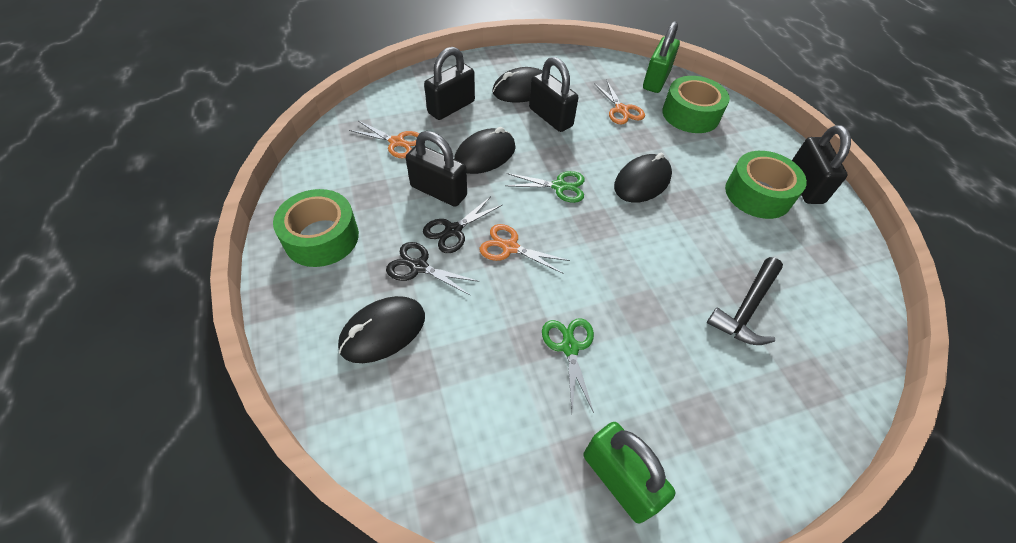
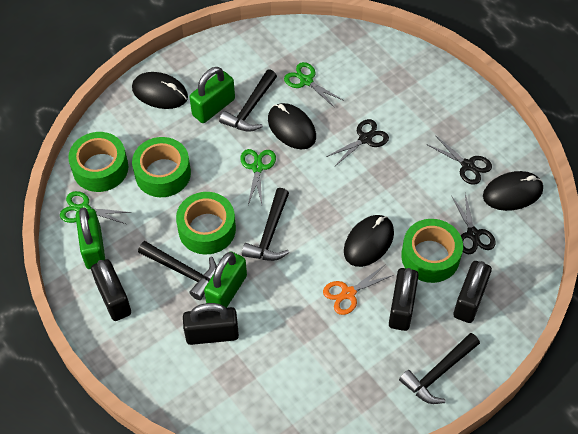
black hammer: [707,257,783,345] = 1 -> [138,241,217,300] [219,69,277,132] [242,188,289,261] [399,333,480,404] = 4
black scissors: [386,242,479,296] [423,196,502,253] = 2 -> [326,119,389,166] [428,135,492,185] [451,193,496,254] = 3
green padlock: [583,422,676,524] [643,21,680,93] = 2 -> [76,208,105,269] [189,67,235,123] [204,251,247,308] = 3
green scissors: [505,171,585,203] [542,318,594,413] = 2 -> [60,191,131,224] [240,149,276,205] [284,62,344,108] = 3
green tape: [273,189,359,267] [662,76,730,133] [725,151,807,219] = 3 -> [68,132,128,192] [132,137,191,197] [176,192,236,254] [401,219,463,283] = 4
orange scissors: [349,121,420,158] [480,224,570,274] [594,80,645,125] = 3 -> [323,265,394,315] = 1

